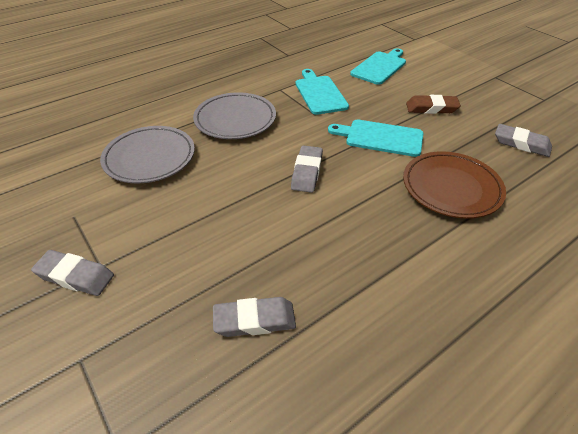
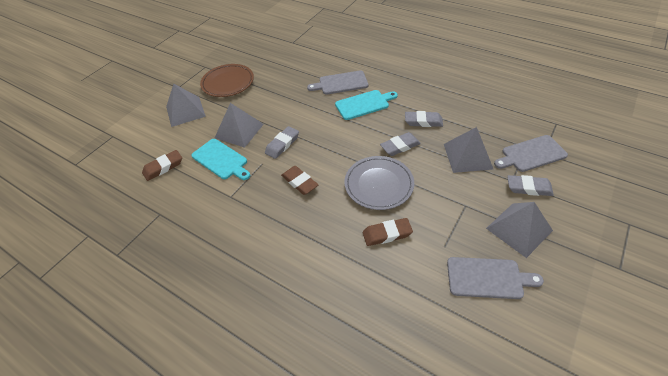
brown eraser: [406,95,461,114] = 1 -> [142,150,182,181] [281,166,318,195] [363,218,413,246] = 3
grey cutting board: none = 0 -> [307,71,368,95] [447,257,544,299] [494,135,568,172] = 3
grey plate: [100,126,195,184] [193,92,276,139] = 2 -> [345,156,414,210] = 1
grey pyramid: none = 0 -> [166,84,206,127] [215,103,264,148] [444,127,494,173] [486,202,553,258] = 4
turquoise cutting board: [296,69,349,115] [328,120,423,157] [350,48,406,85] = 3 -> [192,139,251,180] [335,90,398,120] = 2

